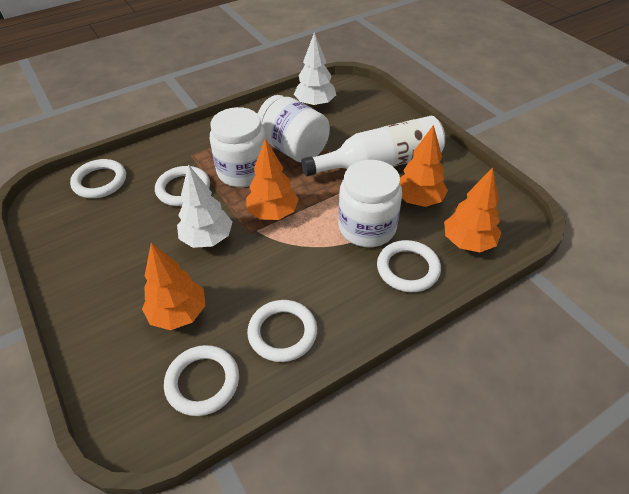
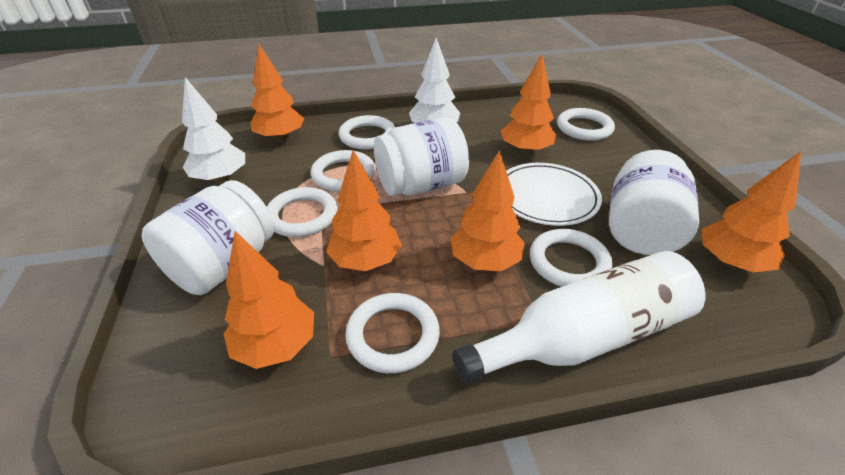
orange tree: [142,243,206,330] [246,139,299,220] [400,125,448,207] [444,167,501,252] = 4 -> [223,231,314,369] [250,44,304,141] [326,150,402,271] [450,150,524,271] [500,55,556,154] [702,151,801,272] = 6
white plate: none = 0 -> [506,163,602,226] = 1
white ring: [70,159,126,198] [155,166,210,206] [164,345,239,416] [247,300,317,362] [377,240,441,292] = 5 -> [267,187,338,237] [311,150,375,191] [339,115,395,149] [345,293,440,373] [530,229,613,287] [557,108,615,141] = 6

